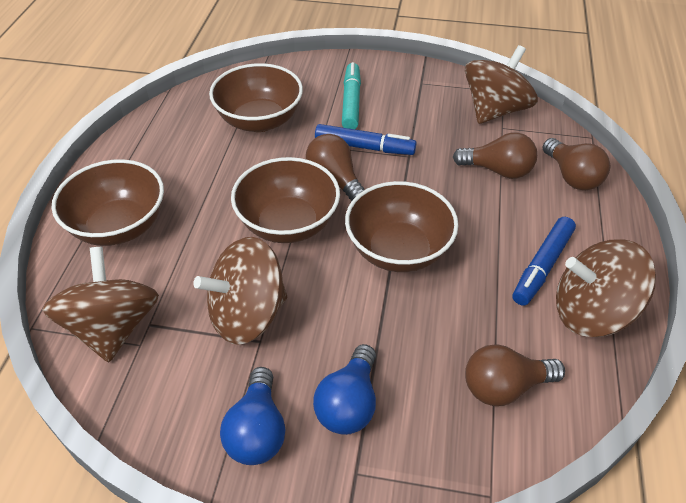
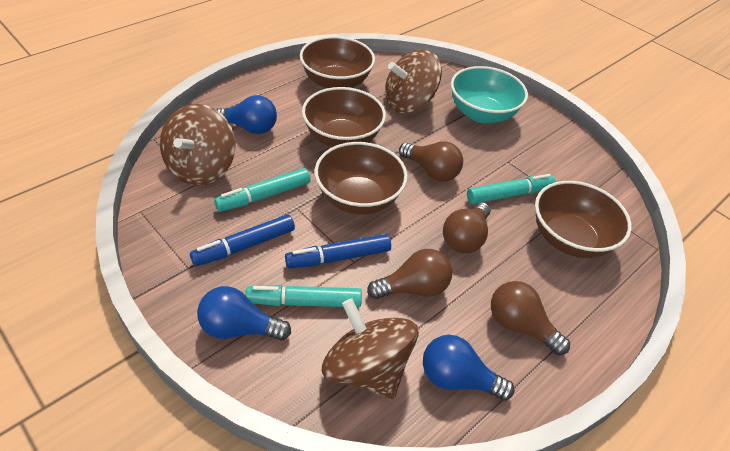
blue light bulb: [220,367,286,465] [313,344,376,435] = 2 -> [197,286,291,341] [216,95,277,134] [423,335,514,401] = 3
brown spinning top: [42,247,159,362] [193,237,287,345] [465,45,538,124] [556,240,656,337] = 4 -> [160,104,236,185] [322,298,419,399] [385,49,442,113] = 3
turquoise bowl: none = 0 -> [451,66,528,123] = 1
turquoise marker: [342,62,361,129] = 1 -> [214,168,311,212] [246,285,362,307] [467,174,556,204] = 3

